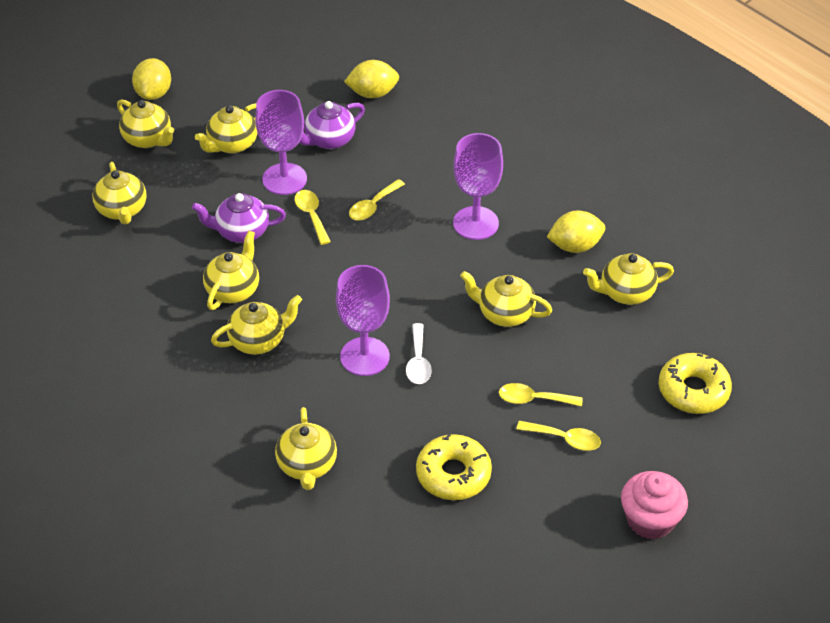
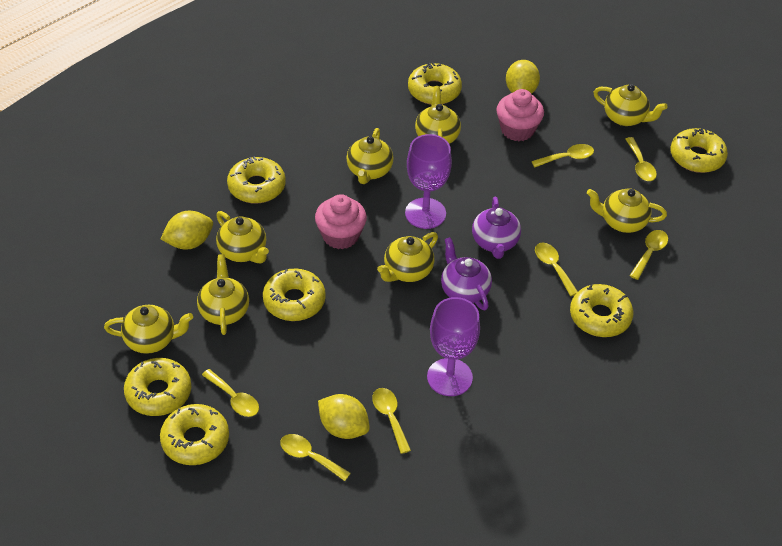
pink cupcake: [621,471,688,539] = 1 -> [315,194,367,249] [496,89,544,141] = 2
purple goblet: [255,90,307,195] [336,265,390,376] [453,133,503,240] = 3 -> [405,134,452,229] [427,297,480,396] = 2
white spoon: [406,323,432,384] = 1 -> none = 0
yellow donut: [416,434,492,500] [659,353,732,414] = 2 -> [124,358,192,416] [160,404,229,465] [227,156,286,203] [263,268,326,321] [408,63,462,105] [570,284,633,337] [670,128,728,173] = 7
yellow spoon: [295,190,331,245] [349,179,405,221] [499,383,583,407] [516,421,601,451] = 4 -> [202,369,259,417] [280,434,351,481] [372,388,411,454] [532,144,594,167] [535,243,578,296] [625,137,657,181] [630,230,668,280] = 7

